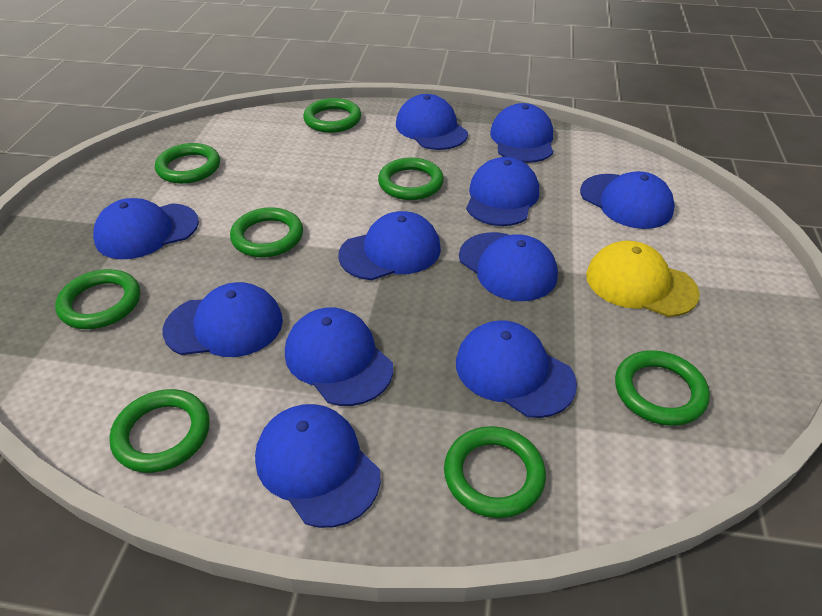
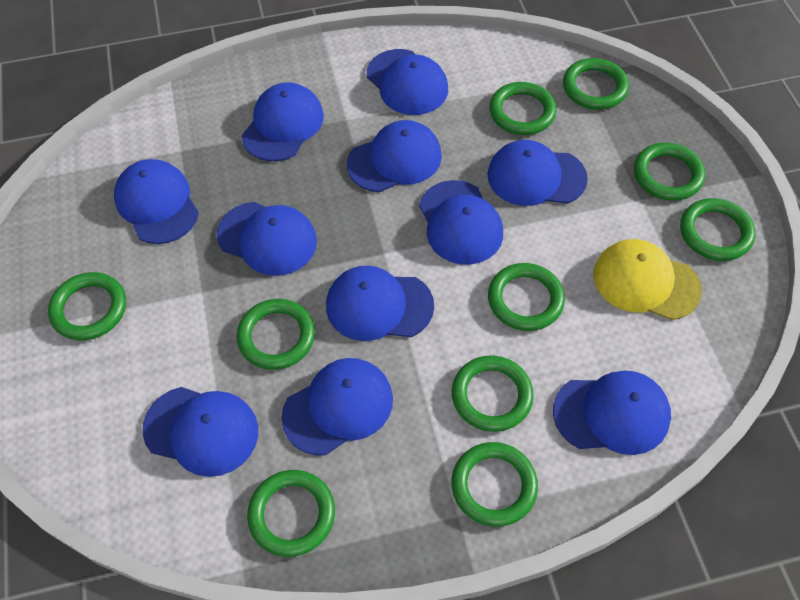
green ring: [55,269,140,329] [109,389,210,473] [155,143,220,184] [230,208,303,257] [303,98,361,133] [378,158,444,200] [444,426,546,518] [615,350,710,426] = 8 -> [48,272,126,340] [237,299,315,370] [247,470,335,557] [451,442,538,527] [452,355,534,432] [488,263,565,331] [489,82,556,135] [563,58,629,110] [634,142,705,201] [680,198,755,261] = 10

